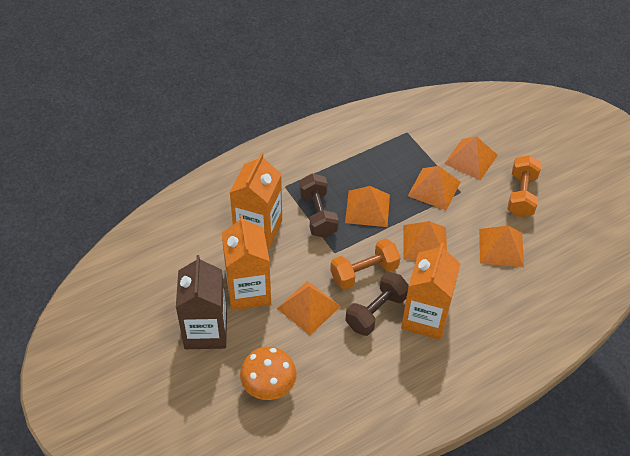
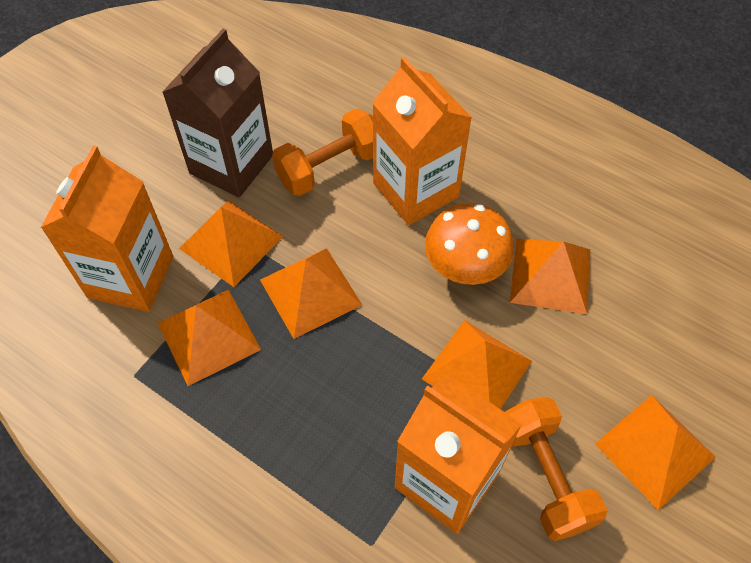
brown dumbbell: [299,173,339,238] [345,272,409,336] = 2 -> none = 0

